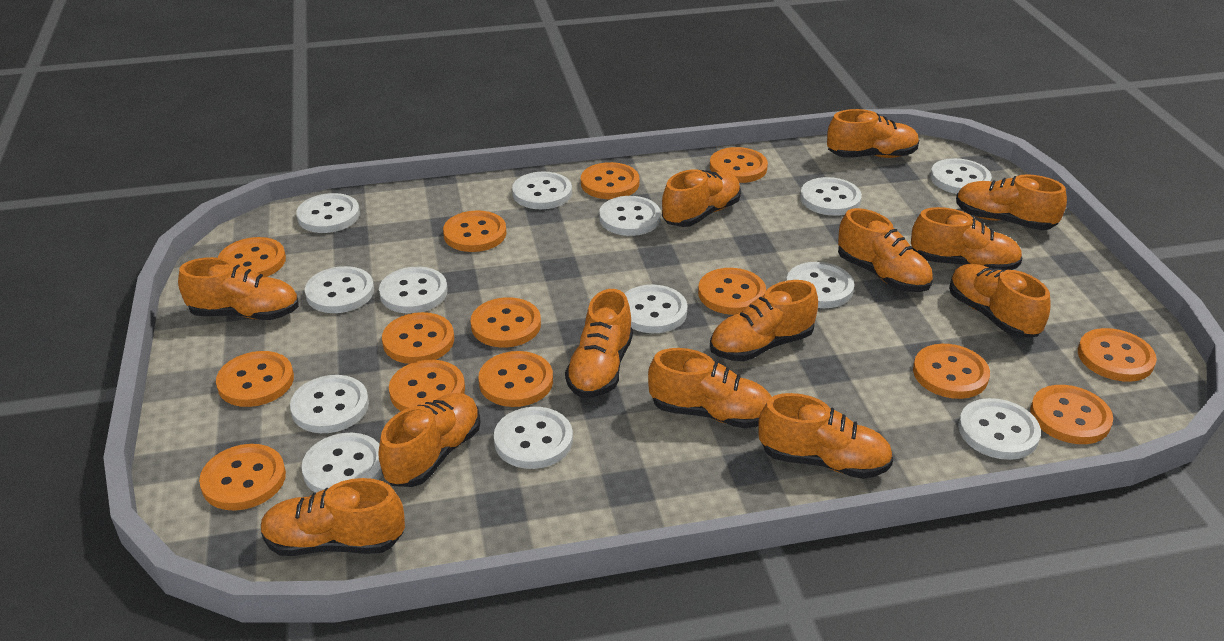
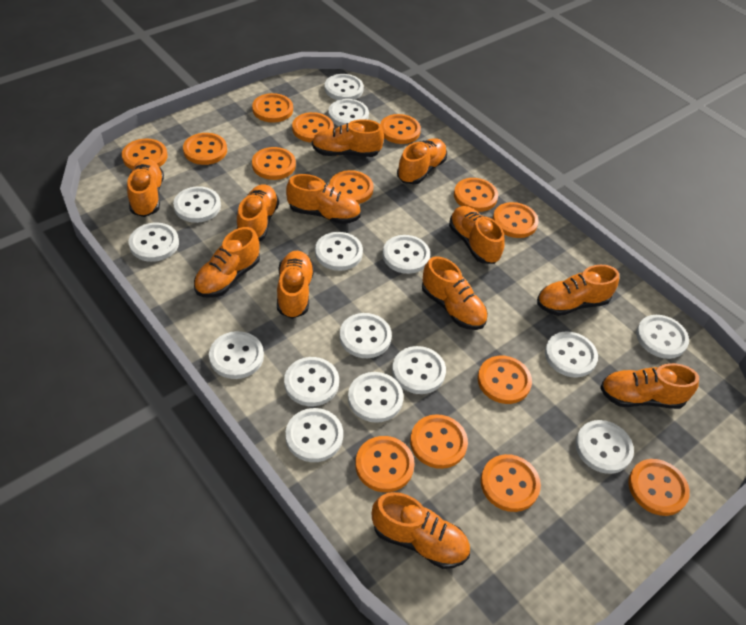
orange shoe: [178,257,299,320] [261,478,405,556] [378,393,481,487] [565,289,633,398] [648,348,772,428] [662,169,741,227] [710,280,818,361] [758,393,893,479] [827,109,919,158] [838,208,933,292] [911,207,1022,270] [949,264,1051,338] [956,174,1067,230] = 13 -> [127,159,164,217] [194,227,260,298] [237,184,279,242] [277,251,314,319] [286,174,361,224] [312,119,384,157] [372,492,470,569] [397,138,447,184] [422,257,488,330] [449,206,505,264] [537,265,619,316] [600,363,699,409] = 12
white button: [290,375,369,433] [296,193,360,233] [301,433,382,493] [305,266,374,313] [379,267,448,314] [494,407,573,469] [512,171,572,209] [599,196,661,236] [624,285,688,333] [786,262,854,308] [800,177,862,216] [930,158,992,194] [958,398,1041,460] = 13 -> [128,222,179,262] [173,186,221,223] [209,331,264,379] [284,357,339,406] [285,408,343,462] [315,232,363,271] [325,74,364,100] [328,99,369,126] [339,313,392,358] [348,372,404,423] [383,235,430,274] [392,346,446,394] [545,331,598,378] [575,420,634,474] [636,315,689,359] = 15

